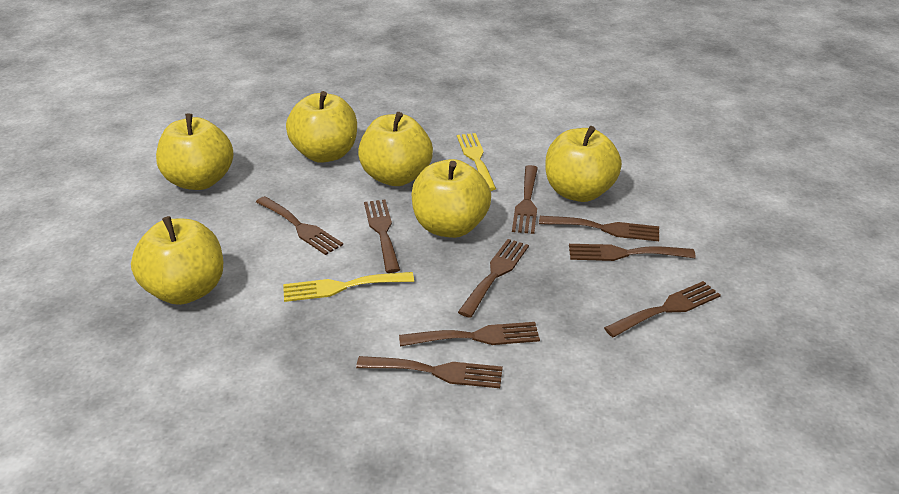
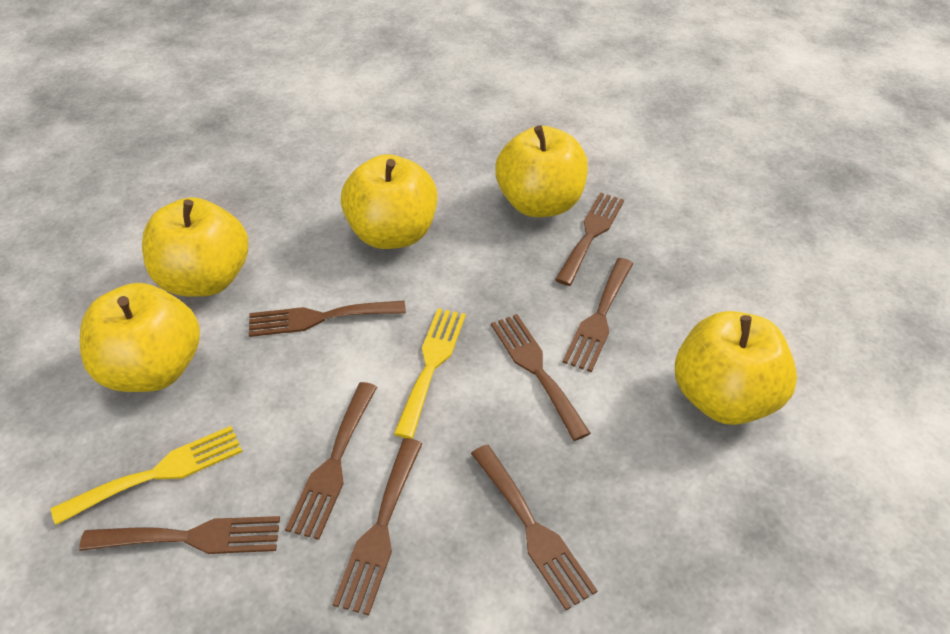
brown fork: [256,196,343,255] [356,356,503,388] [364,199,400,273] [399,322,540,346] [458,239,529,318] [512,165,538,234] [539,216,659,241] [569,244,696,261] [604,281,721,337] = 9 -> [79,516,280,554] [249,300,406,337] [285,382,377,540] [332,438,423,615] [471,444,598,610] [491,314,591,441] [555,193,624,286] [562,258,634,372] = 8
yellow apple: [131,216,223,305] [156,114,234,190] [286,91,357,163] [358,112,433,186] [411,159,491,238] [545,126,622,202] = 6 -> [80,283,200,392] [142,197,248,297] [341,154,438,249] [495,125,588,217] [675,311,797,425] = 5

